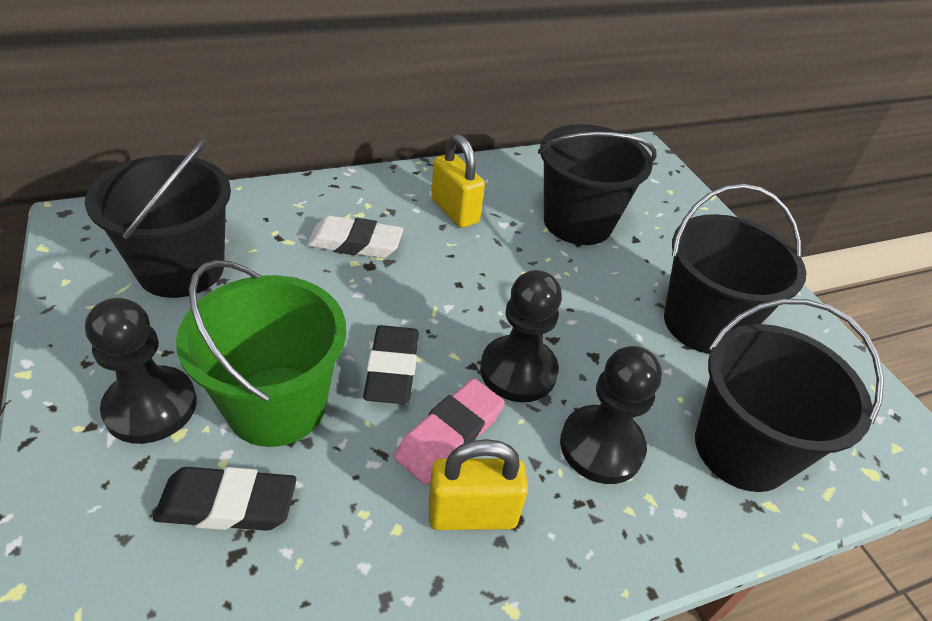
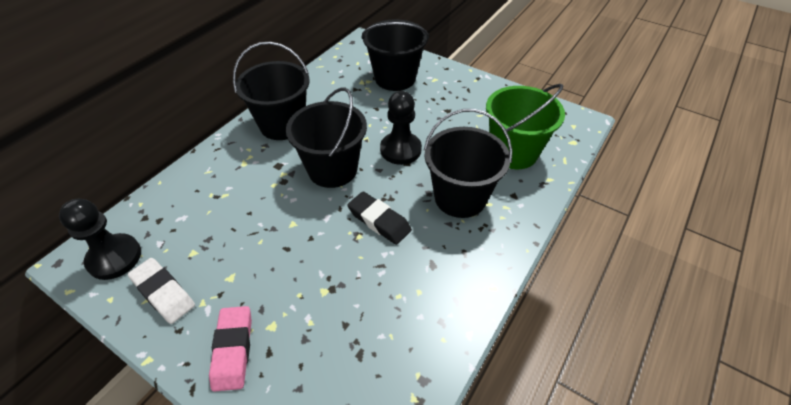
black eraser: [153,467,296,531] [363,325,419,404] = 2 -> [347,191,412,245] = 1
black pawn: [85,298,197,444] [480,270,562,402] [560,346,662,484] = 3 -> [59,199,141,280] [380,91,422,165] = 2
yellow padlock: [429,439,528,530] [431,134,485,228] = 2 -> none = 0

